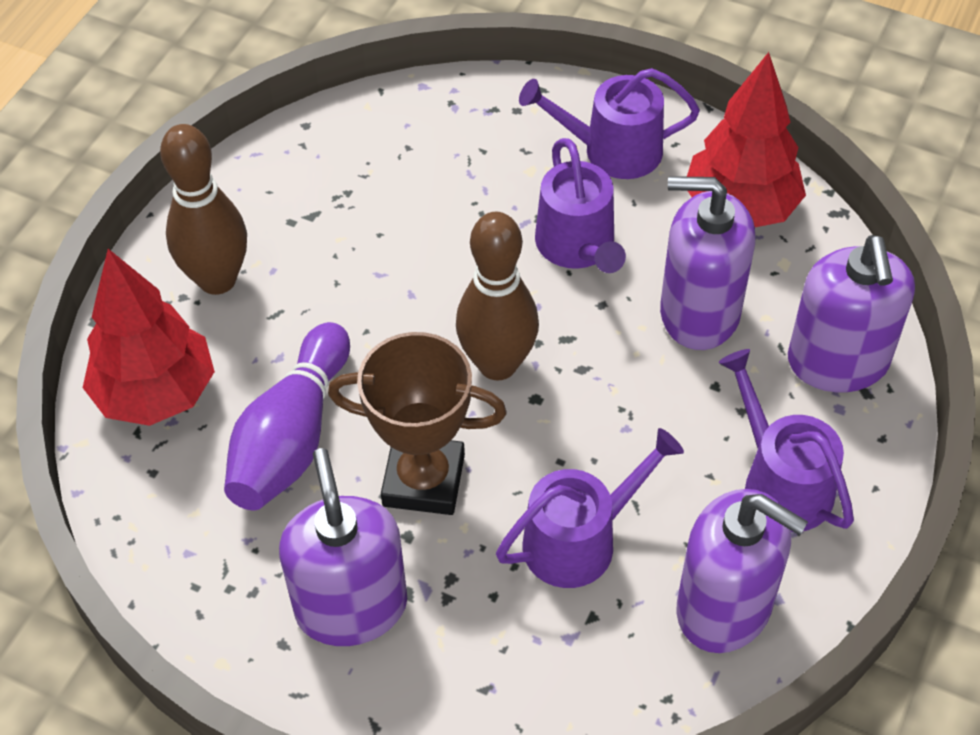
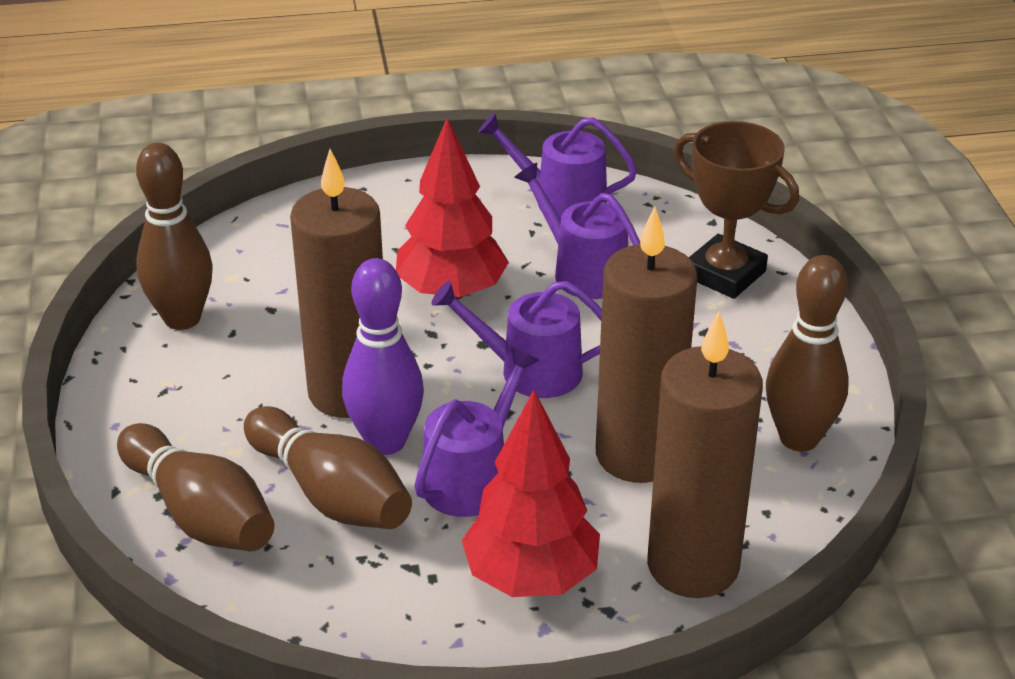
brown bowling pin: [160,124,247,295] [456,212,539,380] = 2 -> [117,423,274,552] [136,143,212,330] [244,406,412,529] [766,255,849,452] = 4
brown candle: none = 0 -> [290,149,383,418] [596,207,697,483] [647,311,763,598] = 3
purple soap dispenser: [279,448,407,646] [660,176,755,350] [677,489,808,653] [788,235,915,392] = 4 -> none = 0

